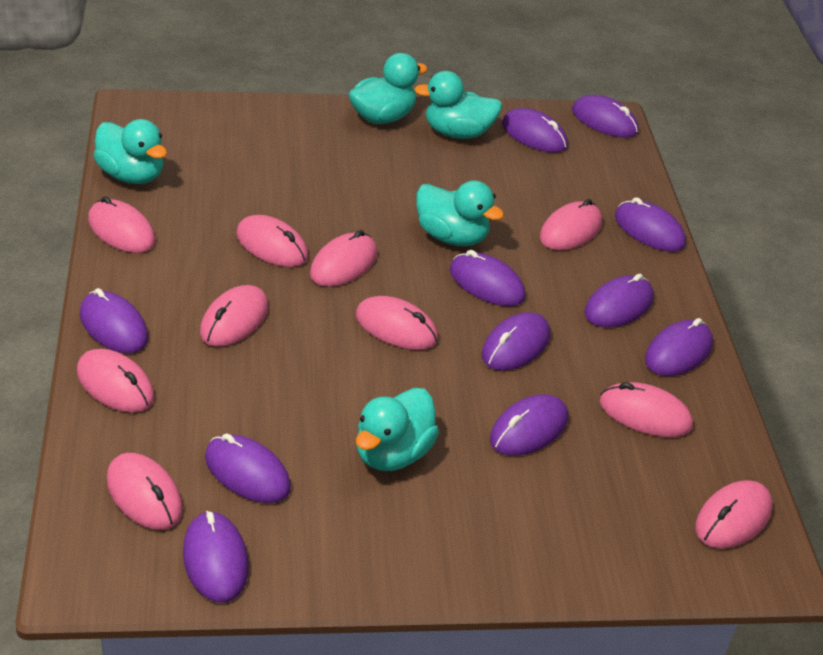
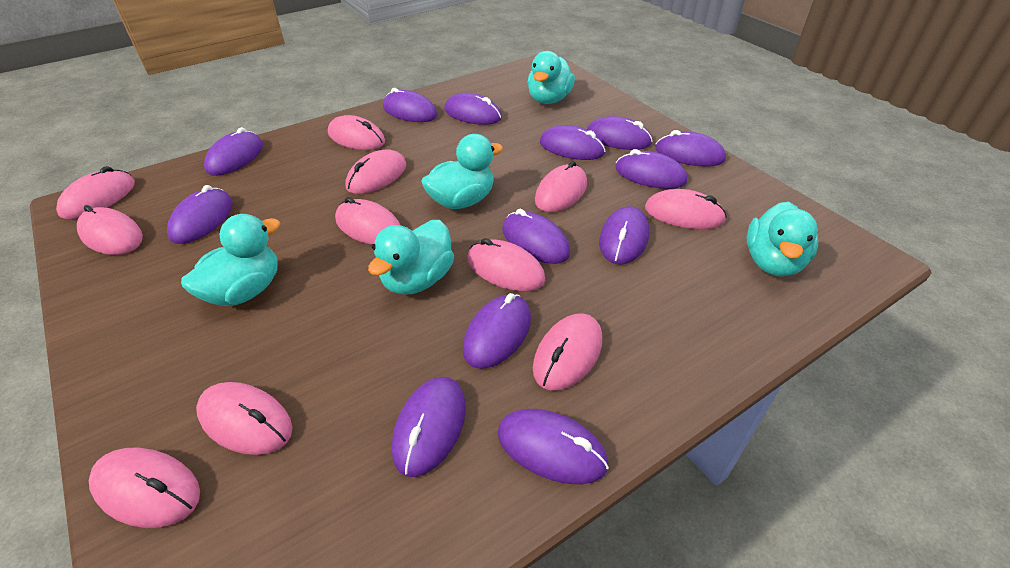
pink mouse: [77,349,155,413] [88,196,156,253] [106,453,183,530] [200,285,269,347] [236,215,308,267] [310,230,377,287] [356,296,438,350] [540,199,602,250] [600,382,693,437] [695,480,773,549] = 10 -> [56,166,135,219] [77,205,143,255] [89,448,200,528] [196,382,292,455] [328,115,385,150] [335,197,400,245] [345,149,406,194] [468,238,546,291] [533,313,602,391] [535,161,587,212] [645,189,727,229] = 11
purple mouse: [80,288,149,353] [183,511,249,602] [205,434,291,503] [450,250,525,306] [482,312,550,371] [490,394,568,456] [502,108,568,153] [572,95,639,138] [584,274,654,327] [615,197,686,252] [645,318,713,376] = 11 -> [167,185,232,244] [204,127,263,176] [383,88,437,122] [392,377,466,477] [444,93,502,125] [463,293,531,369] [497,409,609,484] [502,209,570,264] [540,125,606,160] [587,116,652,150] [599,206,649,265] [615,149,687,189] [655,130,726,167] = 13

